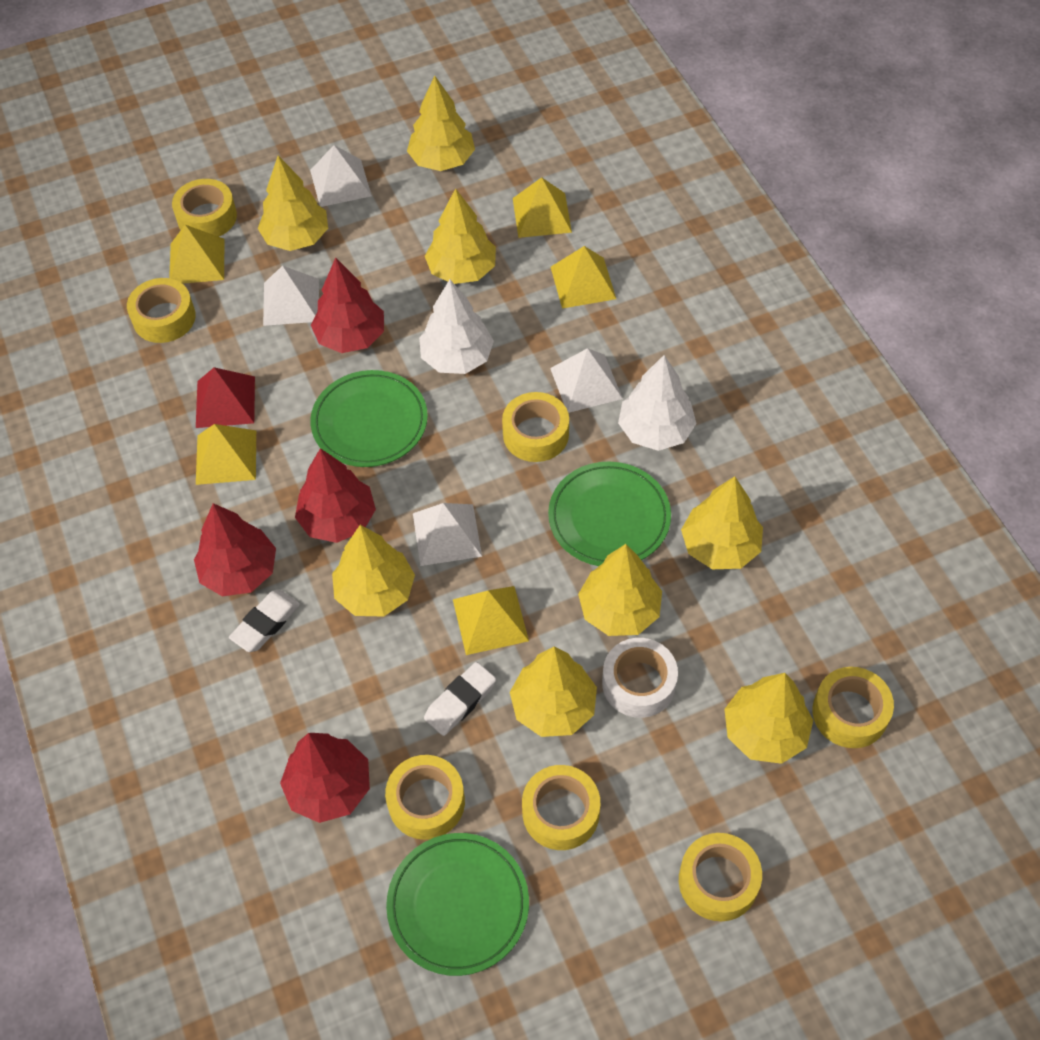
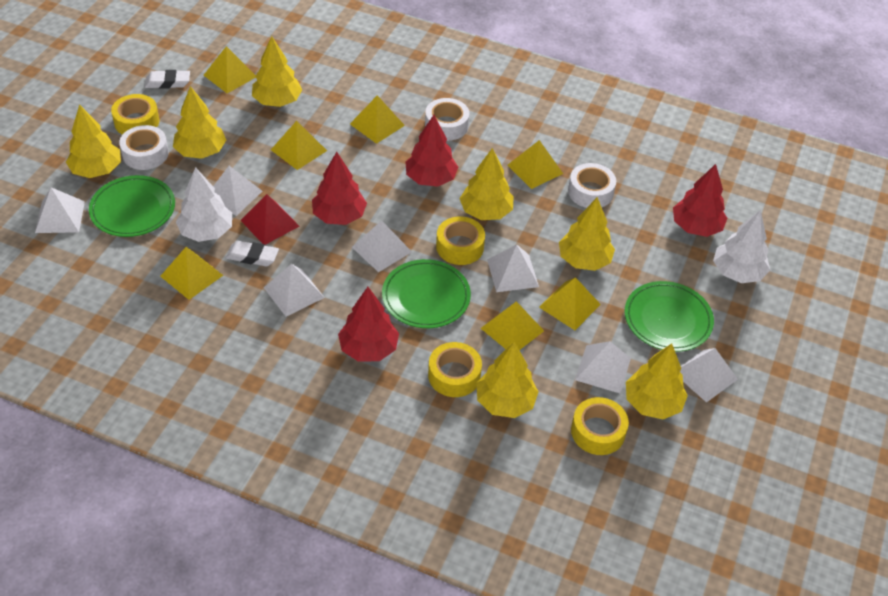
white pyramid: [263,266,319,326] [310,145,372,207] [413,503,482,566] [550,348,623,413] = 4 -> [35,187,85,233] [213,166,262,216] [264,264,325,317] [352,221,412,272] [487,245,539,292] [575,341,631,394] [680,348,738,403] = 7
white tape: [602,638,678,718] = 1 -> [119,125,169,170] [425,98,469,141] [568,163,616,208] = 3
yellow pyramid: [169,225,225,284] [196,424,256,485] [453,586,529,655] [513,177,572,238] [551,246,616,309] = 5 -> [160,247,223,300] [203,46,256,93] [271,121,327,170] [350,95,405,144] [481,301,544,350] [508,140,563,189] [539,277,601,330] = 7
yellow tape: [127,278,196,343] [172,179,237,237] [385,755,465,840] [502,392,569,462] [522,765,600,850] [679,833,762,921] [812,667,894,748] = 7 -> [111,94,159,135] [428,342,482,397] [436,216,485,265] [571,397,629,455] = 4
yellow tree: [258,156,328,251] [332,525,415,616] [407,76,475,171] [425,188,496,284] [510,647,597,737] [578,544,662,636] [681,476,763,569] [724,673,813,764] = 8 -> [66,104,121,178] [173,86,226,159] [252,36,302,107] [460,148,514,220] [476,342,538,418] [559,197,615,271] [626,343,688,420] = 7

